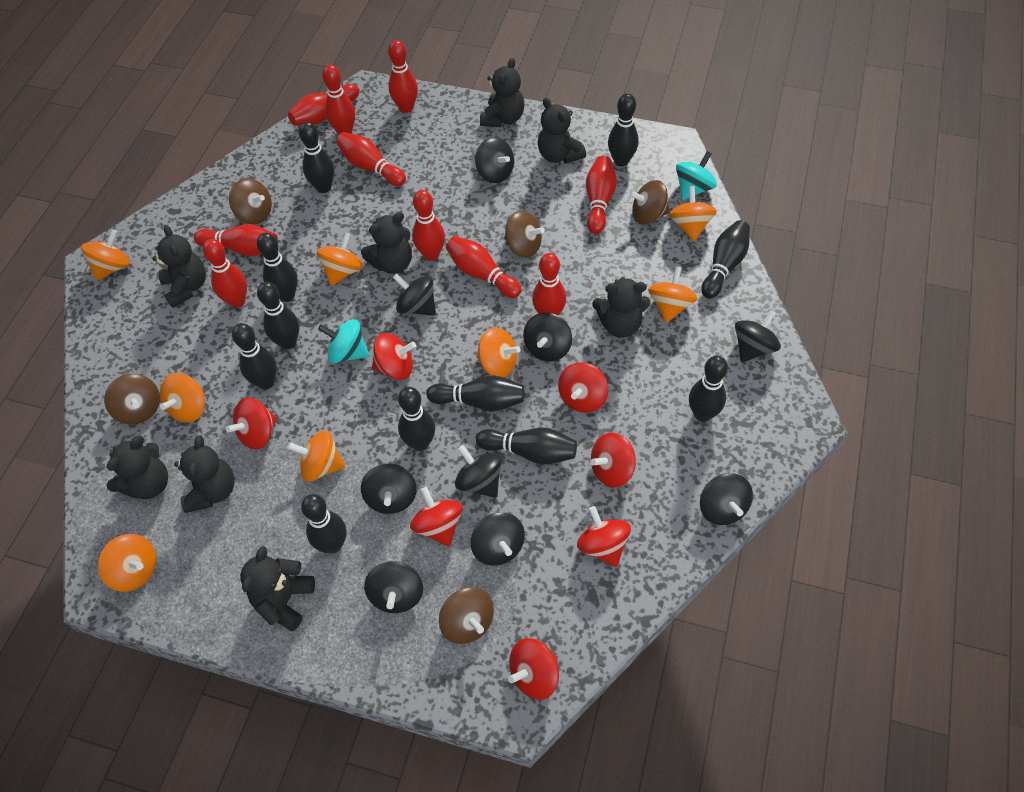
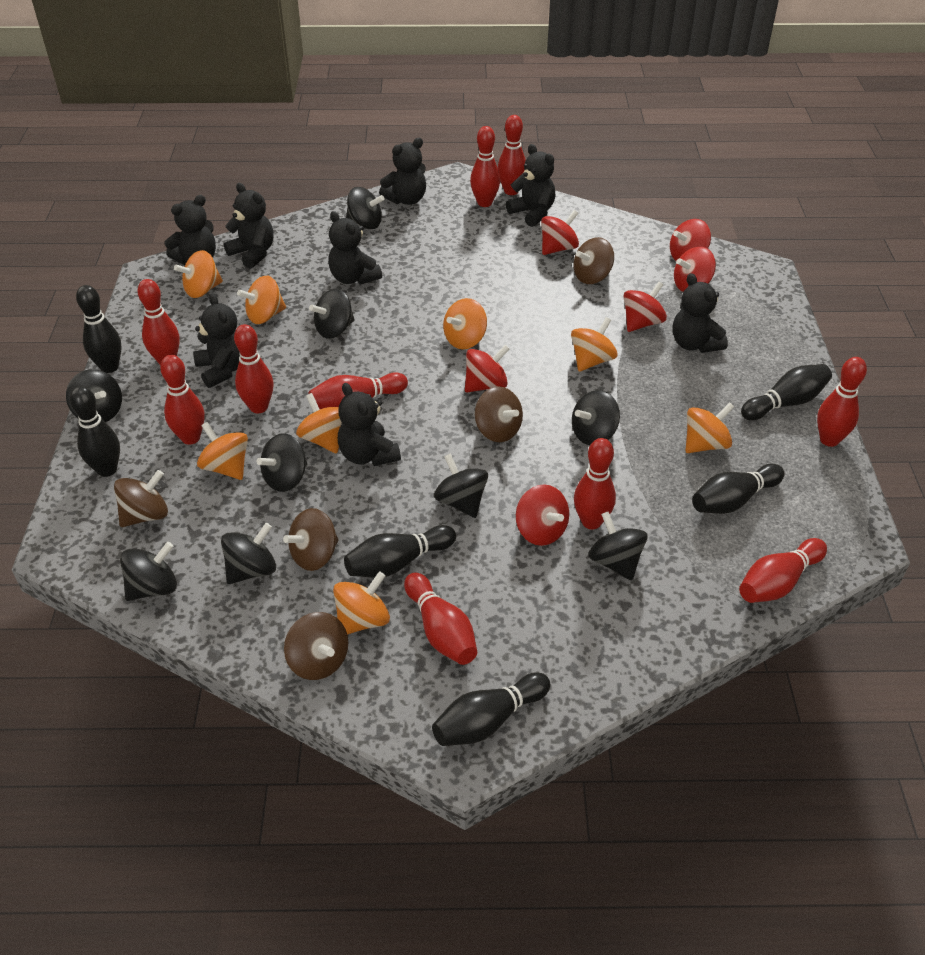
black bowling pin: [232,323,277,389] [257,233,298,302] [257,282,299,349] [299,121,334,193] [301,494,347,553] [398,387,435,451] [427,376,525,411] [476,427,577,465] [608,93,639,166] [689,356,728,422] [701,220,750,299] = 11 -> [70,386,120,477] [76,285,122,373] [344,525,456,578] [432,672,550,746] [692,464,784,514] [741,364,832,420] = 6
red spinning top: [226,397,277,450] [372,333,416,380] [410,487,462,547] [508,638,559,700] [558,362,608,413] [577,506,631,567] [590,433,636,488] = 7 -> [465,345,509,392] [516,484,569,546] [541,210,579,255] [624,281,667,332] [670,219,711,261] [674,247,716,292] = 6
turquoise spinning top: [318,319,369,364] [676,151,717,200] = 2 -> none = 0

